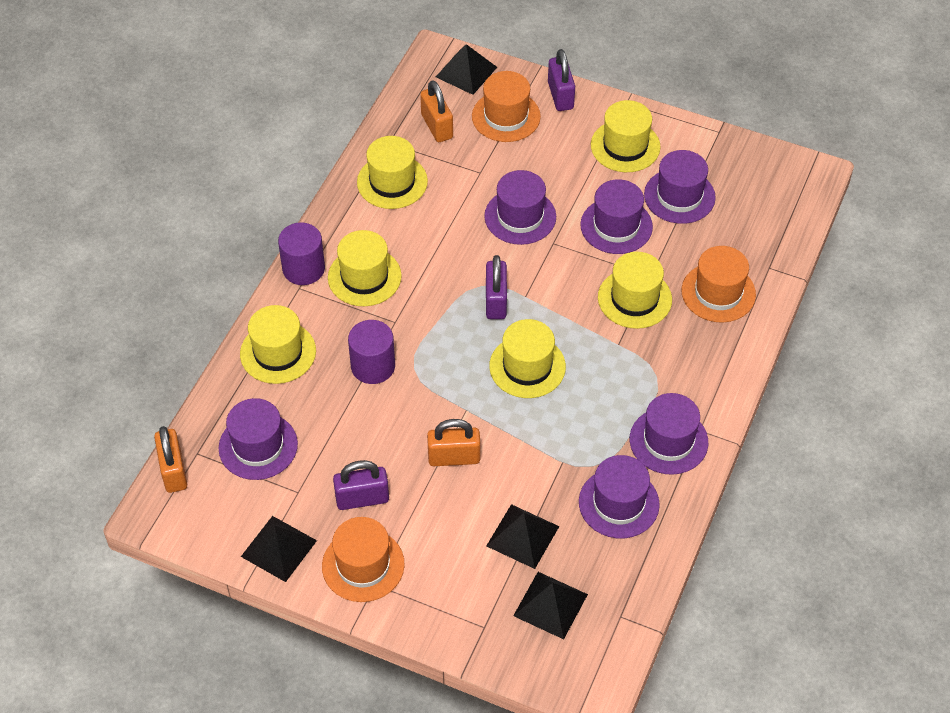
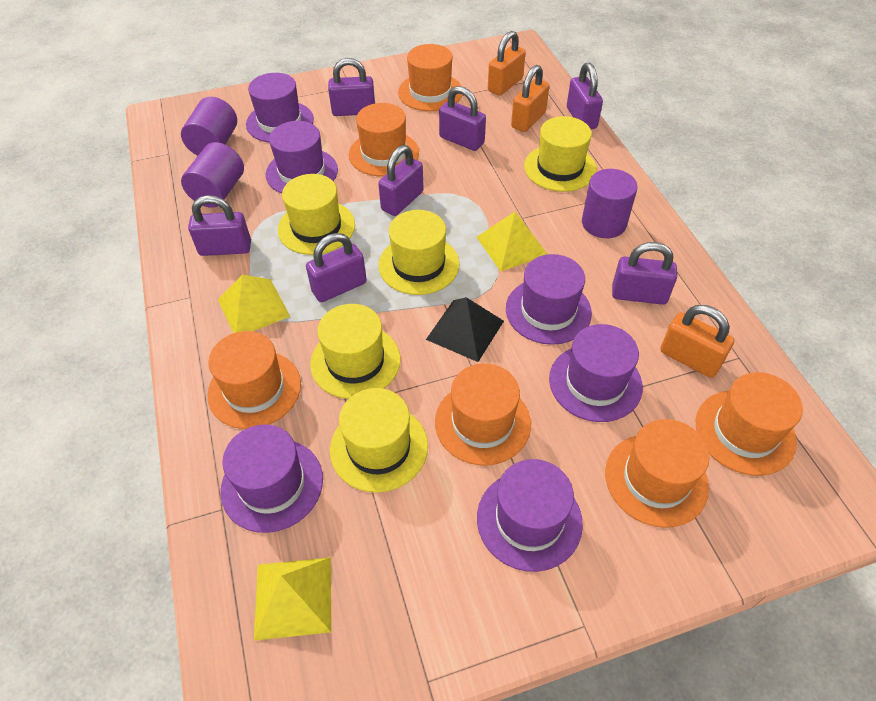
black pyramid: [241,516,317,582] [436,44,497,95] [486,504,559,569] [513,572,588,639] = 4 -> [426,297,504,362] = 1
orange hat: [322,517,405,602] [472,71,541,142] [682,246,756,323] = 3 -> [207,331,301,429] [349,103,419,176] [398,44,462,111] [435,363,531,465] [605,419,709,528] [696,372,803,476] = 6
purple cylinder: [278,222,325,285] [348,320,395,384] = 2 -> [181,97,237,156] [181,142,244,208] [582,169,637,238] = 3
purple padlock: [333,460,389,510] [486,255,507,319] [548,49,575,111] = 3 -> [188,195,251,256] [306,233,367,302] [328,58,375,116] [378,145,424,216] [439,86,486,151] [567,62,603,129] [612,242,677,305] = 7
yellow hat: [240,305,316,384] [328,230,402,306] [357,136,428,209] [489,319,566,398] [591,100,661,172] [598,252,672,329] = 6 -> [278,174,355,255] [310,304,400,399] [330,388,428,493] [378,210,460,295] [524,116,597,192] = 5
yellow pyramid: none = 0 -> [218,275,290,333] [254,557,331,641] [476,212,547,271] = 3

